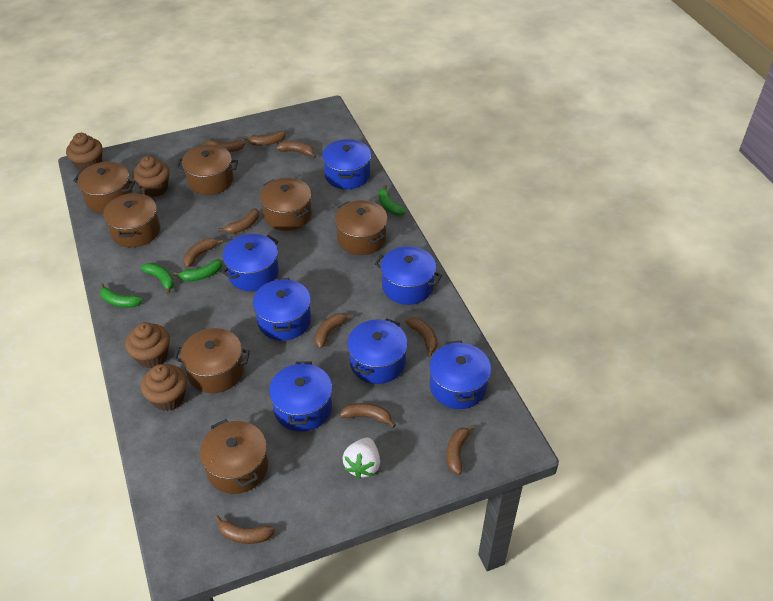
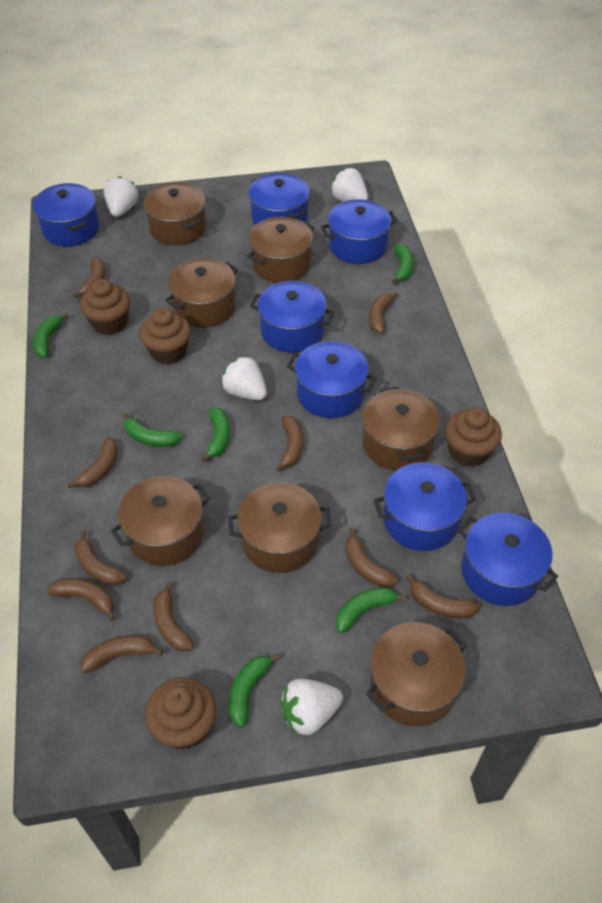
green banana: [100,284,142,308] [140,263,174,294] [173,259,222,281] [379,185,406,215] = 4 -> [33,313,69,357] [123,413,182,447] [201,407,230,462] [229,653,280,727] [336,587,406,633] [392,243,413,284] = 6
white strawberry: [342,438,380,479] = 1 -> [104,176,138,217] [221,356,267,400] [280,679,343,735] [330,168,368,202] = 4

